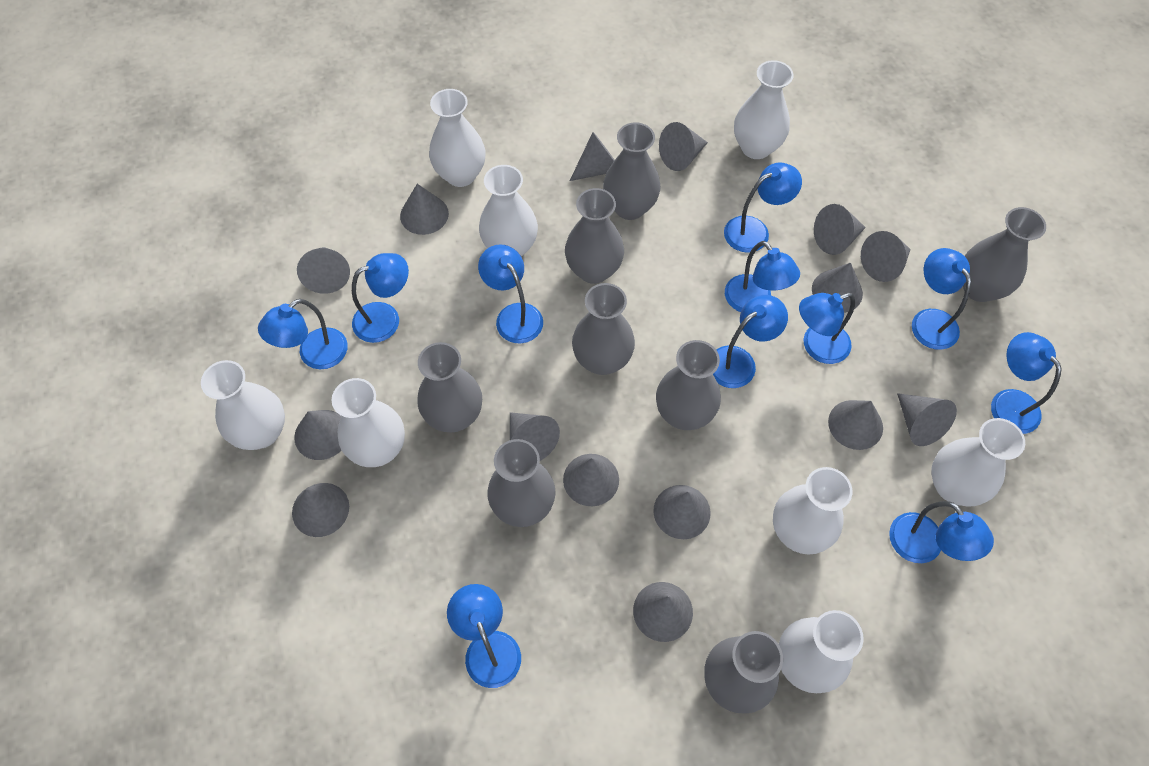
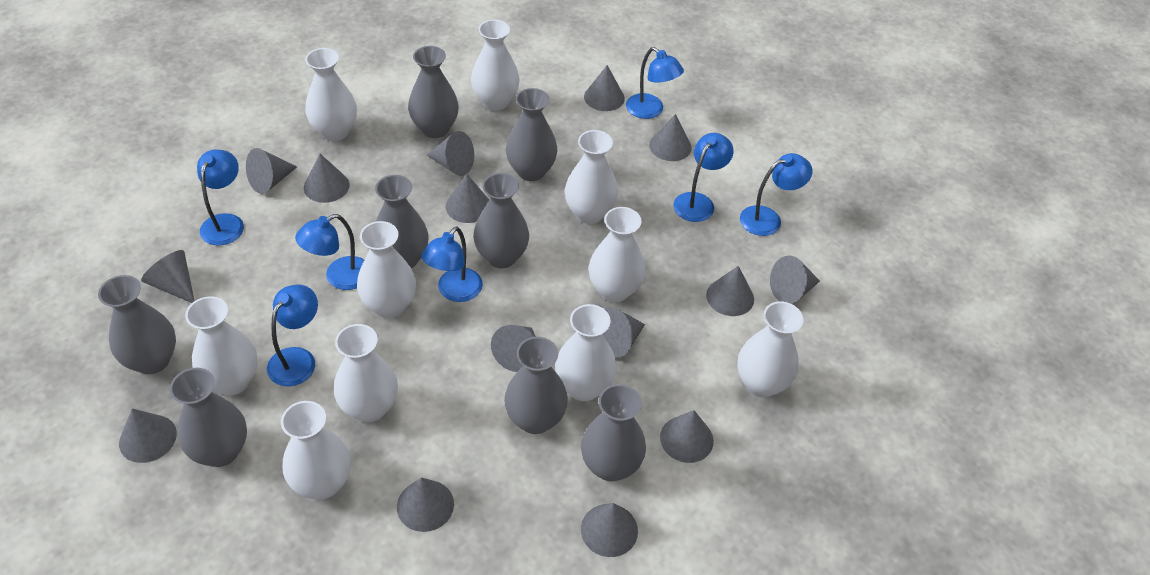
blue lamp: [258,299,348,369] [352,253,409,343] [447,584,521,688] [478,244,543,343] [713,295,788,388] [724,162,802,253] [725,241,800,312] [799,293,855,364] [889,501,994,563] [912,248,971,350] [991,332,1062,434] = 11 -> [197,150,244,245] [267,284,318,386] [295,214,364,290] [421,226,483,302] [626,47,684,119] [673,133,734,222] [740,153,813,236] = 7
white vase: [201,360,285,450] [332,378,405,467] [429,89,485,187] [479,165,538,257] [734,60,793,159] [773,467,852,555] [779,610,864,693] [932,418,1025,506] = 8 -> [185,296,258,395] [281,401,351,500] [305,48,357,141] [334,324,398,422] [357,221,416,318] [471,20,520,111] [555,304,617,401] [565,130,618,224] [589,207,646,302] [737,302,804,398] = 10

